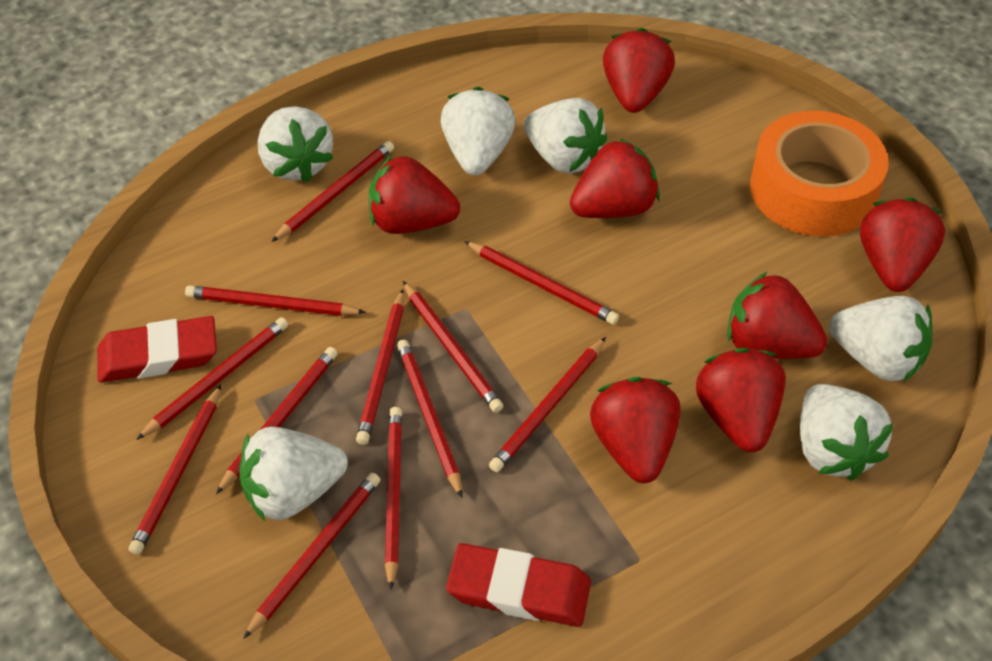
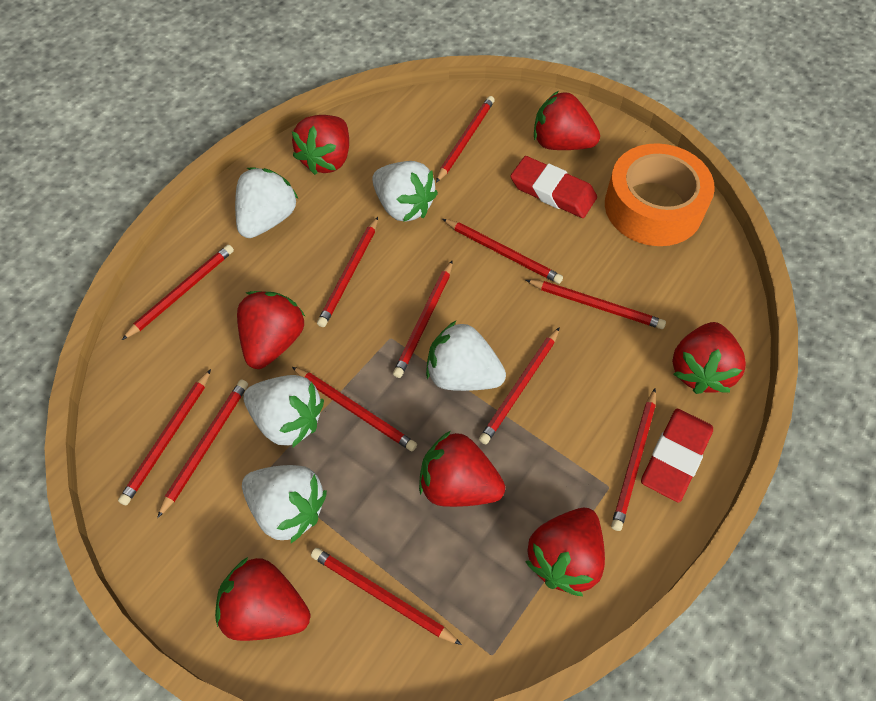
white strawberry: [239,427,348,521] [258,106,334,183] [441,87,516,175] [524,98,607,174] [800,384,894,481] [829,296,932,382] = 6 -> [235,167,298,238] [242,465,327,543] [243,375,324,447] [372,161,438,222] [426,321,506,391] = 5

